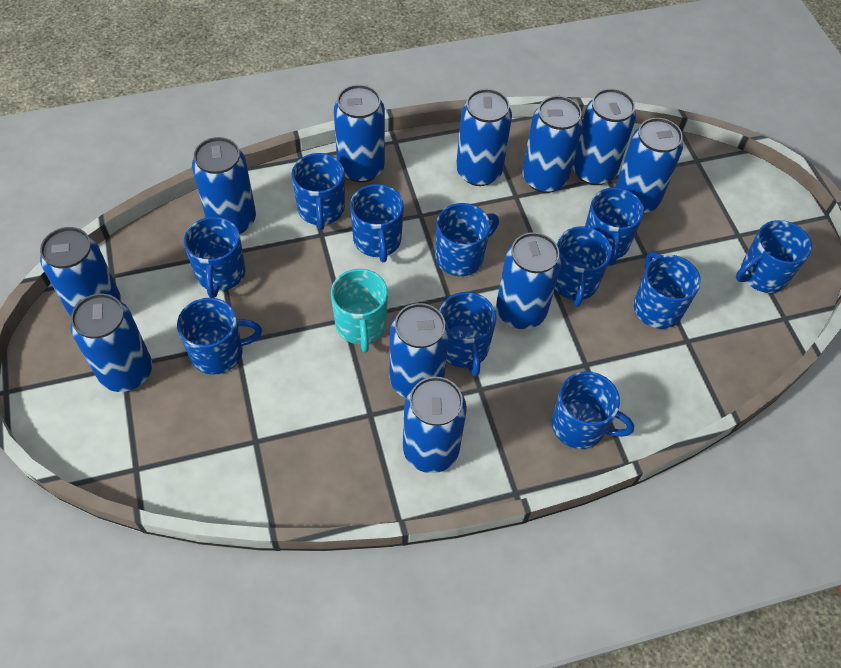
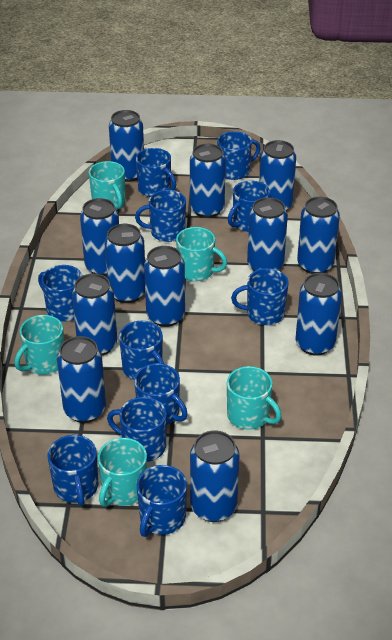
blue can: [40,227,121,317] [70,294,152,392] [192,137,256,234] [334,85,385,183] [390,303,449,398] [403,377,467,473] [456,89,512,186] [496,232,562,329] [522,96,583,193] [572,88,636,185] [615,118,683,214] = 11 -> [57,336,106,423] [72,273,117,356] [80,198,119,276] [104,224,145,303] [109,110,144,182] [144,246,185,327] [190,144,226,218] [190,430,240,522] [247,197,288,271] [259,140,296,211] [296,273,342,356] [297,197,340,274] = 12
turquoise mug: [331,269,388,353] = 1 -> [14,315,64,375] [89,161,125,210] [98,438,147,507] [176,227,227,281] [227,366,281,430] = 5

